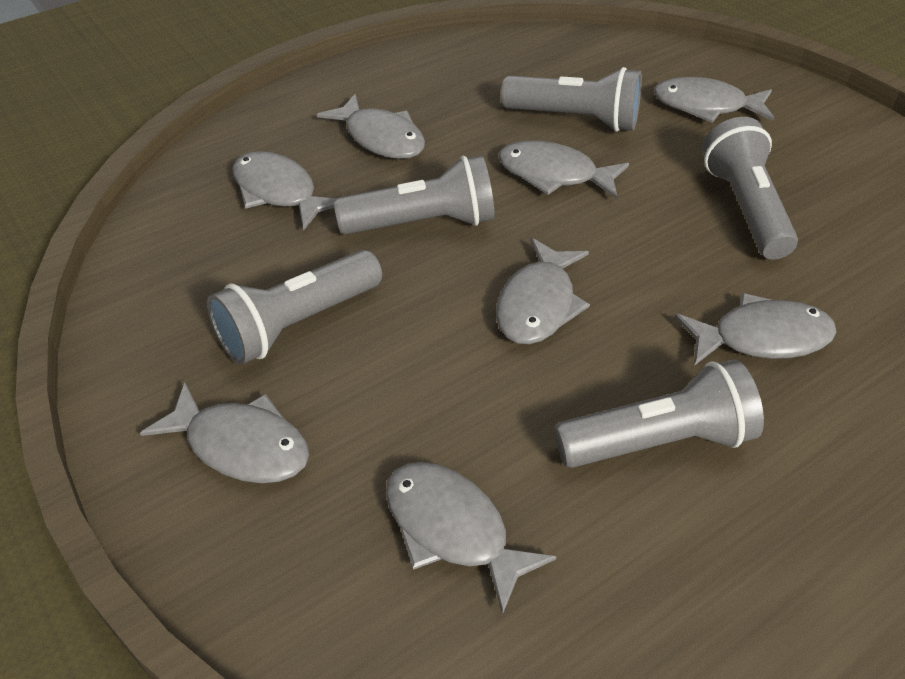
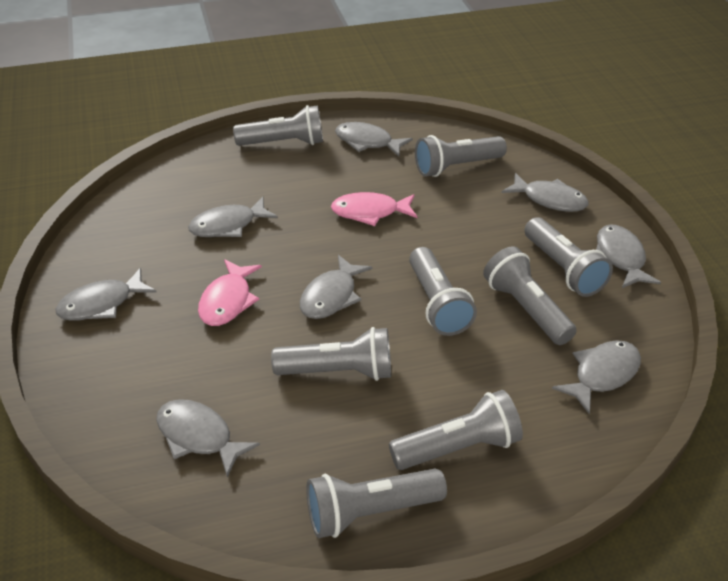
grey flashlight: [207,250,382,365] [334,155,495,235] [501,67,642,132] [554,360,764,468] [702,117,798,260] = 5 -> [233,105,323,146] [271,327,391,381] [306,469,447,538] [389,390,523,470] [409,247,477,336] [415,135,507,177] [483,246,577,345] [524,217,613,297] = 8
pink fish: none = 0 -> [198,259,262,326] [331,192,417,226] = 2

